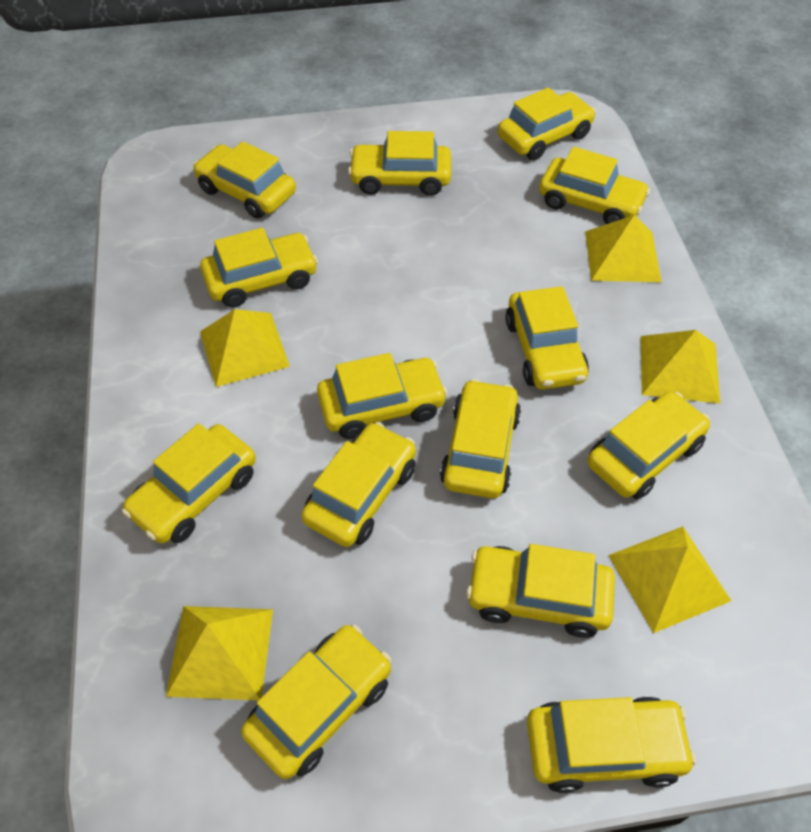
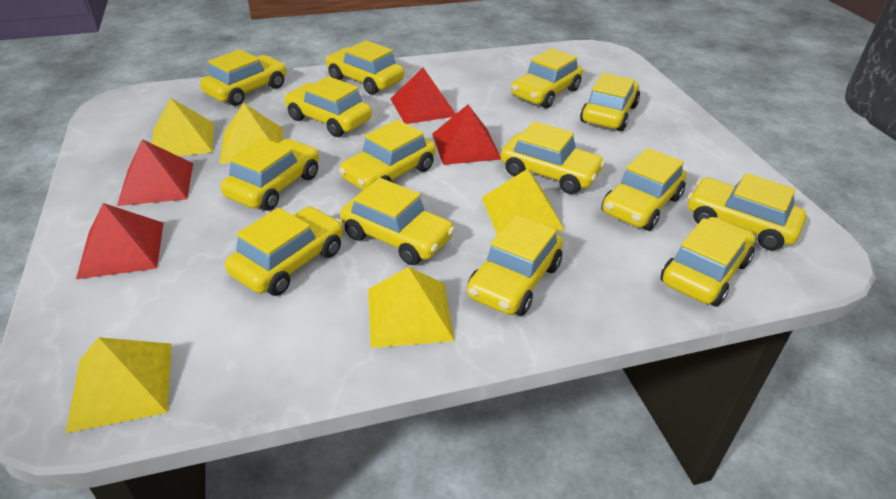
red pyramid: none = 0 -> [76,203,163,279] [117,139,193,206] [391,68,456,124] [432,105,501,165] = 4

